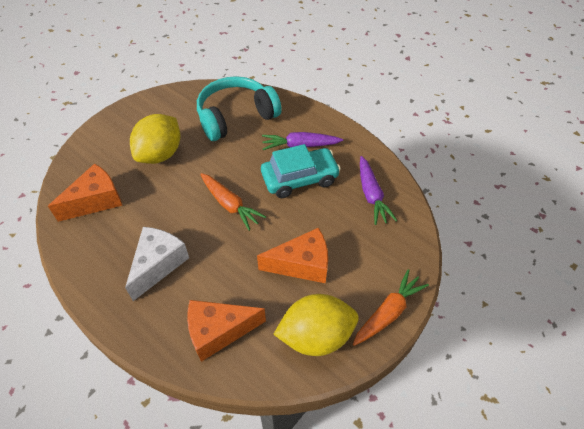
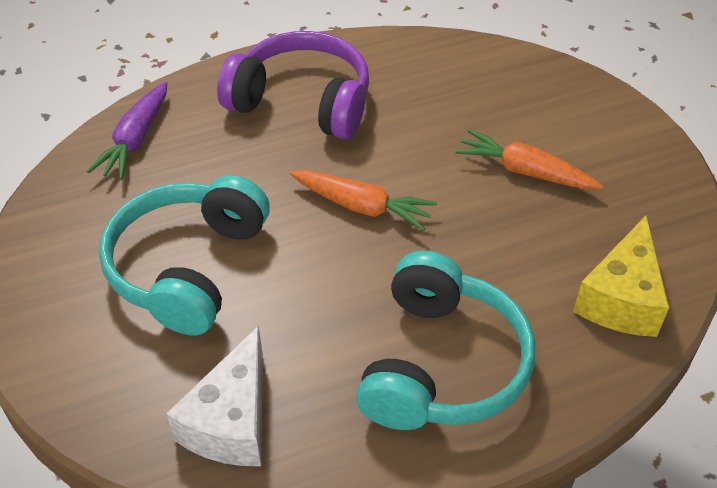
orange cheese: [48,163,122,222] [187,300,266,362] [257,228,328,283] = 3 -> none = 0
purple carrot: [262,132,343,150] [360,156,397,225] = 2 -> [87,82,167,180] = 1
purple headphones: none = 0 -> [217,31,369,139] = 1
turquoise car: [261,144,341,198] = 1 -> none = 0
turquoise headphones: [197,76,282,141] = 1 -> [99,175,270,335] [356,251,535,430] = 2
yellow cheese: none = 0 -> [573,216,669,337] = 1
yellow lemon: [130,114,180,164] [273,294,359,356] = 2 -> none = 0

